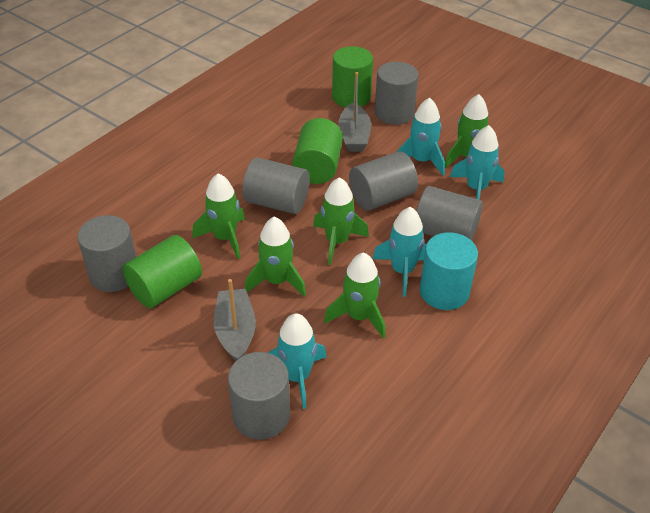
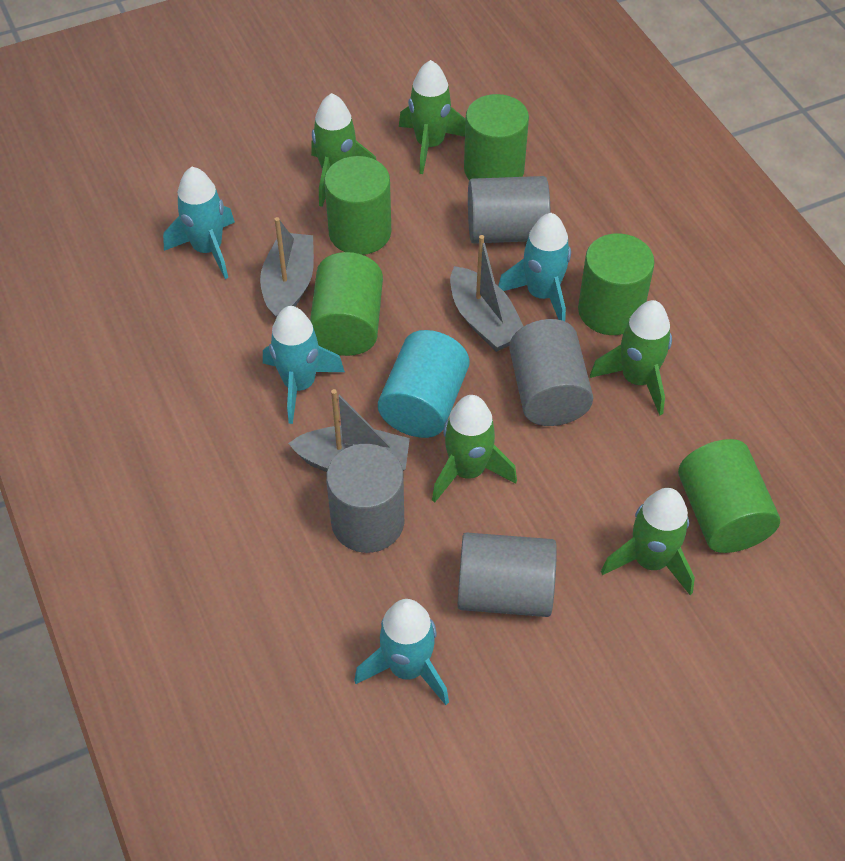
green cylinder: [122,235,202,308] [292,118,343,184] [332,46,373,107] = 3 -> [310,252,383,356] [324,156,391,255] [464,94,529,180] [578,233,655,335] [678,439,780,553] = 5
grey boat: [214,279,256,361] [338,72,371,152] = 2 -> [260,217,314,318] [288,389,410,472] [450,235,524,352] = 3
grey cylinder: [77,215,136,292] [228,352,290,440] [242,158,309,214] [349,151,418,211] [375,62,419,125] [416,186,483,241] = 6 -> [326,444,404,553] [458,532,557,617] [468,176,550,244] [509,319,593,426] = 4

